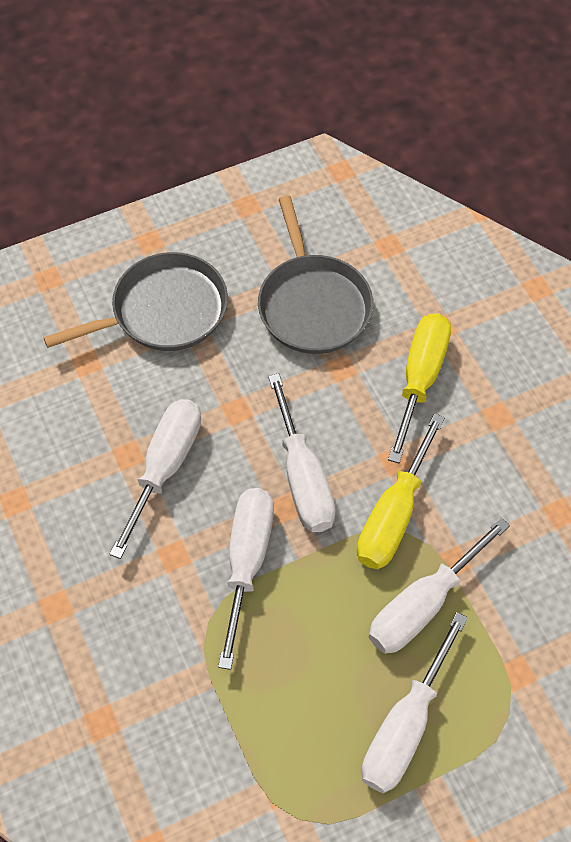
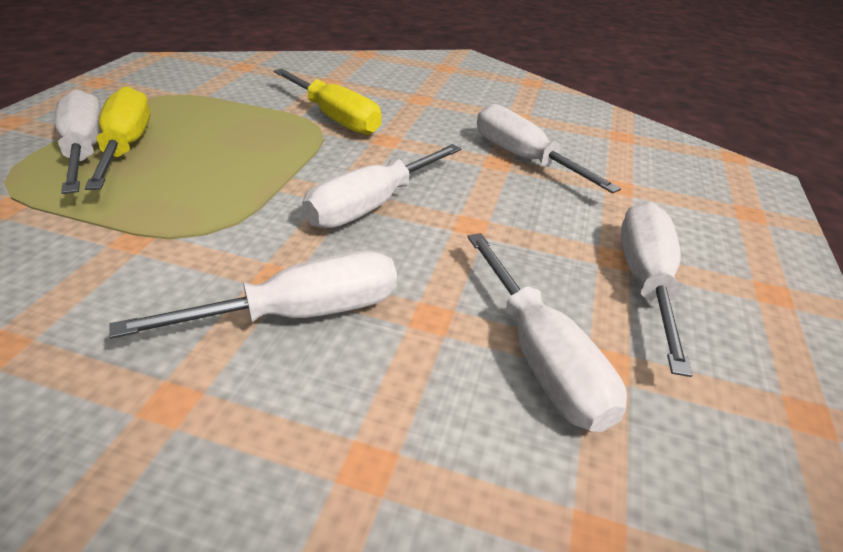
grey pan: [43,252,228,351] [258,196,373,354] = 2 -> none = 0
white screwdriver: [110,399,201,559] [218,488,274,670] [268,373,336,532] [361,612,468,793] [369,517,510,654] = 5 -> [55,89,102,194] [109,251,397,339] [302,144,461,228] [467,233,627,432] [477,104,621,193] [621,202,692,377] = 6

